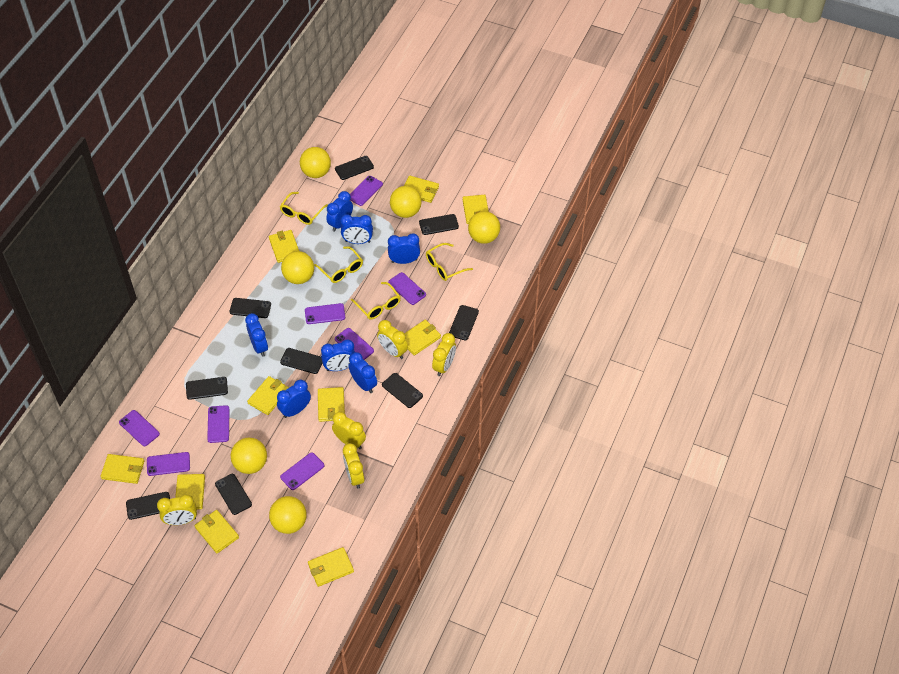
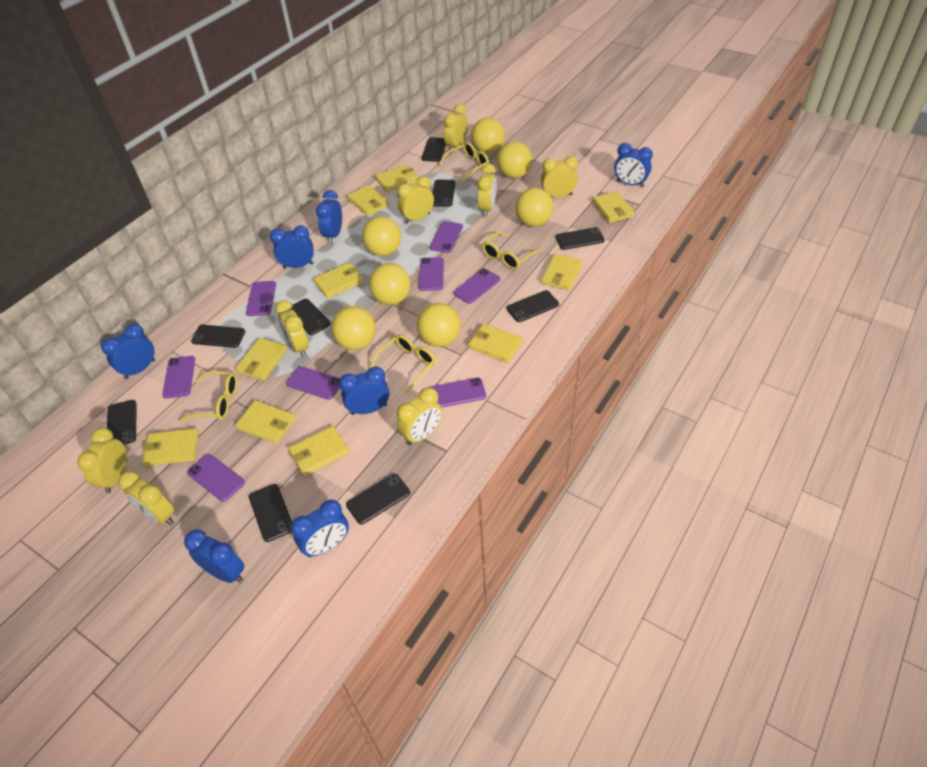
yellow ball: [230,438,267,474] [269,496,307,534] [281,251,314,284] [300,147,331,178] [390,186,422,218] [468,211,500,244] = 6 -> [331,306,375,350] [362,216,401,256] [369,263,411,305] [417,303,460,347] [471,118,505,154] [497,141,532,178] [515,188,553,227] = 7
yellow clock: [157,494,197,525] [332,412,366,449] [343,443,364,489] [377,320,408,359] [432,333,456,376] = 5 -> [77,427,127,493] [118,471,174,525] [275,300,309,357] [397,176,434,224] [397,387,442,445] [444,104,468,153] [477,164,497,217] [541,156,578,197] = 8

